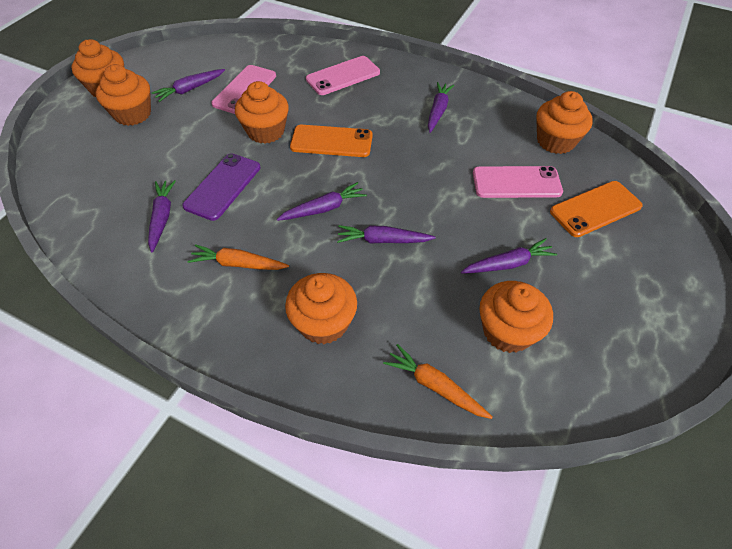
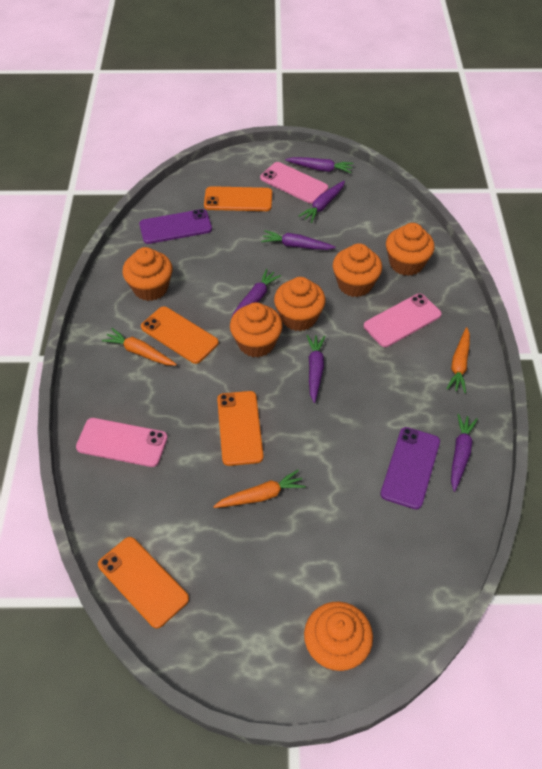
orange carrot: [188,244,289,270] [383,344,493,419] = 2 -> [102,328,177,366] [213,470,306,508] [446,327,470,393] = 3
orange phone: [290,125,373,157] [550,181,643,237] = 2 -> [98,537,189,629] [141,306,219,364] [204,186,272,211] [217,391,263,466] = 4
purple phone: [182,153,260,221] = 1 -> [139,209,212,244] [380,427,440,510] = 2

